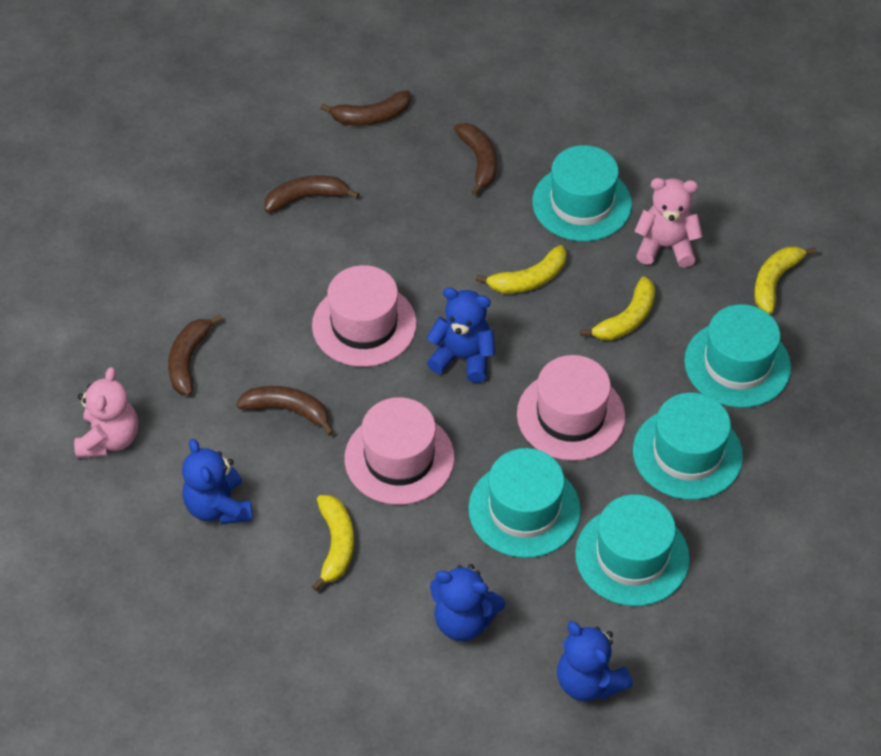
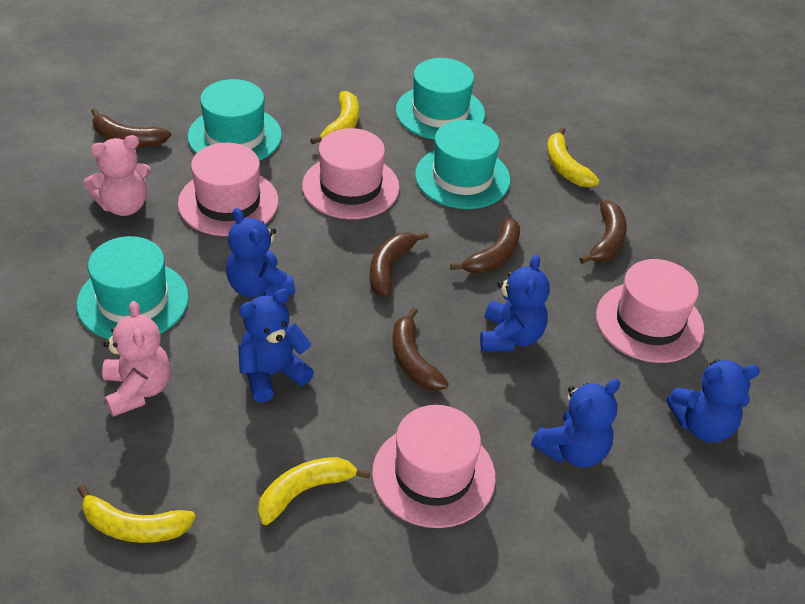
blue teddy bear: [182,439,253,524] [427,287,495,383] [430,564,506,641] [557,621,633,702] = 4 -> [226,208,295,298] [238,289,314,402] [480,255,550,351] [531,379,620,468] [666,359,760,443] = 5
pink hat: [312,265,417,367] [345,397,455,505] [517,355,625,461] = 3 -> [178,143,279,236] [302,128,400,219] [372,405,496,528] [596,259,704,363] = 4
turquoise hat: [468,448,581,558] [532,145,632,241] [575,494,690,606] [633,393,743,500] [684,304,791,408] = 5 -> [77,236,189,339] [188,79,282,161] [396,58,485,140] [415,120,510,209] = 4

